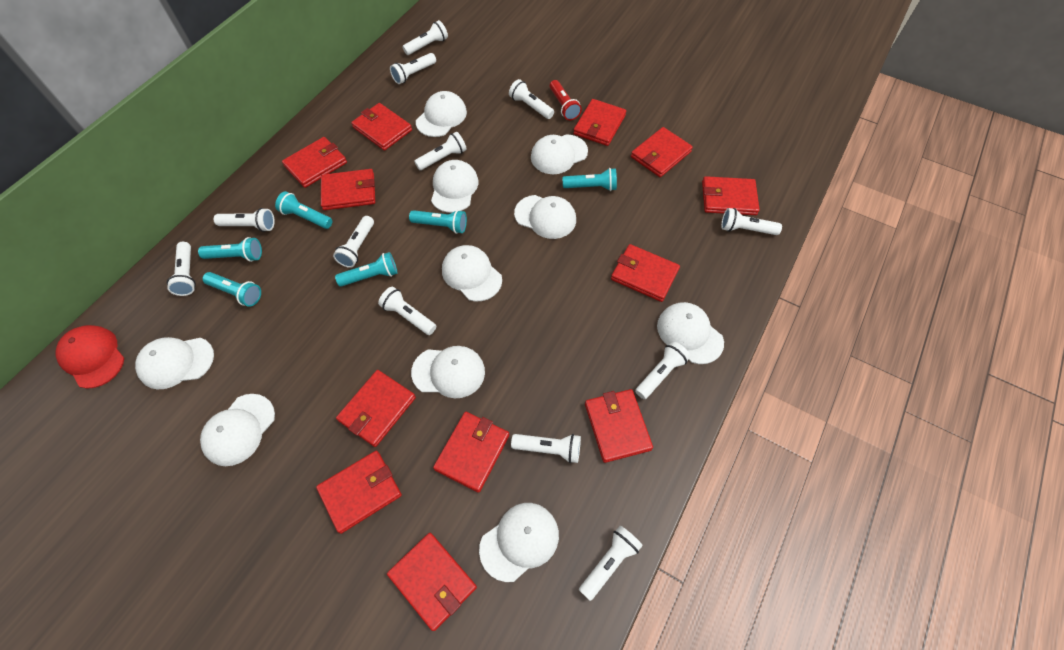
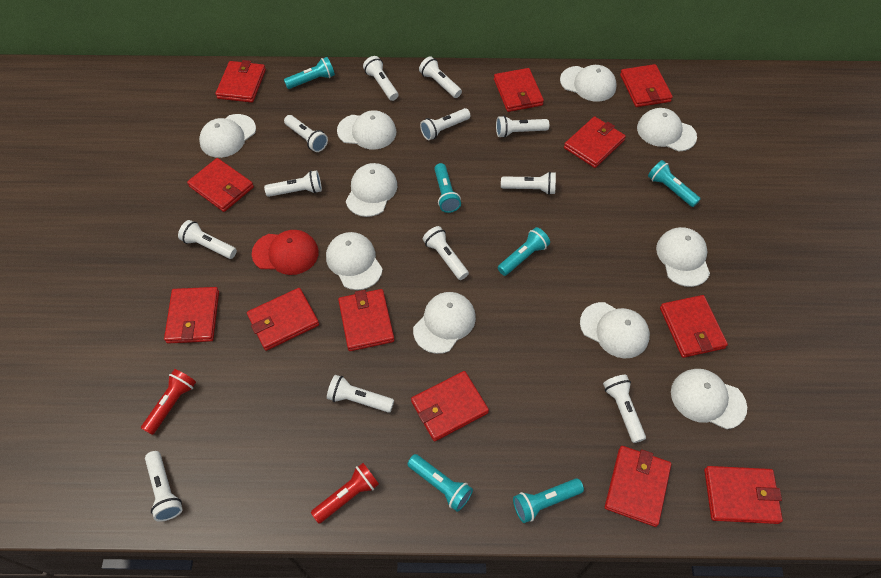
red flashlight: [549,80,582,120] = 1 -> [141,369,196,435] [311,463,379,524] = 2

